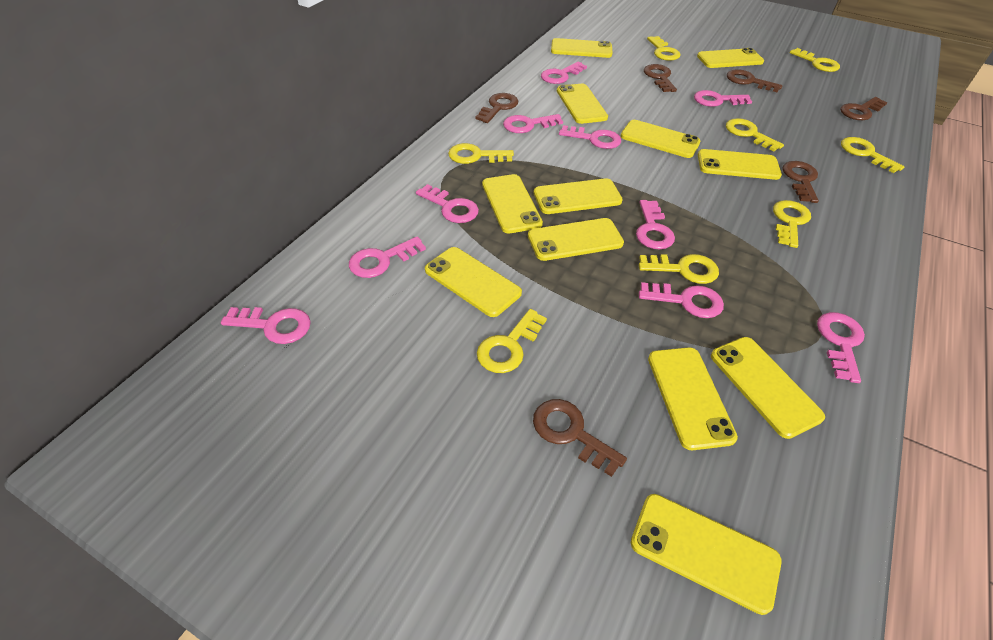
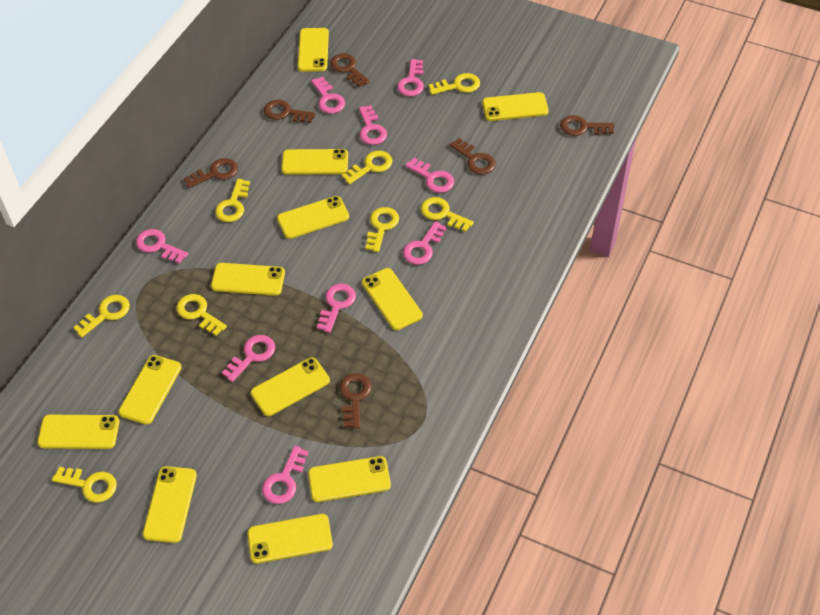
pink key: [221,307,311,344] [349,236,426,278] [416,184,479,223] [503,114,563,133] [541,61,587,84] [559,125,621,149] [636,200,675,250] [639,282,724,318] [694,90,752,107] [817,312,865,383] = 10 -> [136,229,188,264] [222,335,275,382] [262,446,309,504] [311,77,345,113] [317,284,356,333] [359,105,387,145] [397,59,424,96] [403,221,447,265] [405,158,454,193] = 9

